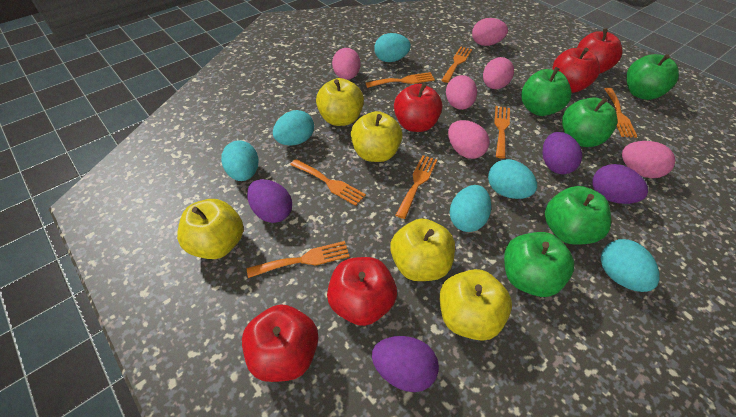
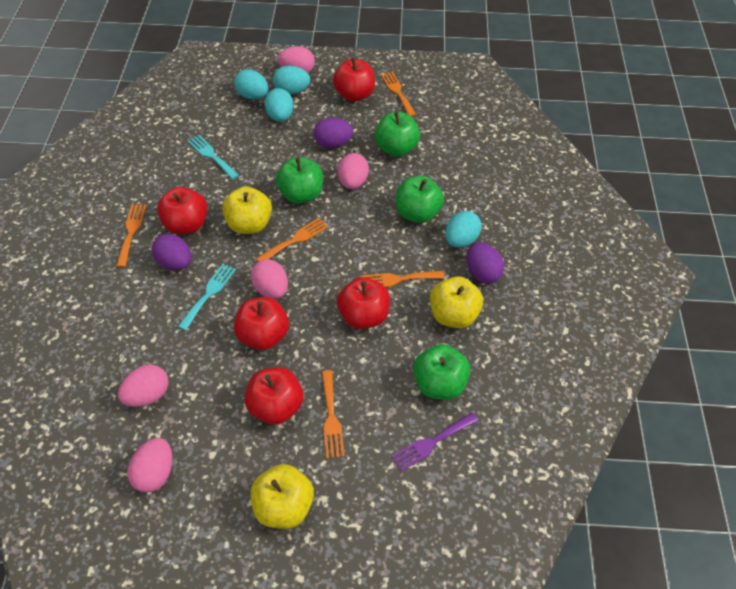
green apple: [504,232,574,297] [521,67,572,116] [545,186,611,245] [562,97,618,147] [626,54,679,100] = 5 -> [276,157,323,203] [375,111,420,157] [396,176,444,223] [413,344,470,400] = 4
orange fork: [247,241,350,278] [290,159,366,206] [366,72,435,88] [396,155,437,219] [441,47,472,83] [494,106,510,159] [605,88,638,138] = 7 -> [116,204,147,267] [256,218,328,262] [322,370,345,459] [361,271,445,287] [381,71,416,117] = 5
pink egg: [332,48,360,80] [446,75,477,110] [448,120,490,159] [472,18,508,46] [483,57,514,89] [622,141,675,178] = 6 -> [118,365,168,407] [127,438,172,493] [251,259,288,299] [278,46,315,73] [338,153,369,189] = 5
purple egg: [247,179,292,223] [372,336,439,392] [542,132,582,174] [592,164,648,204] = 4 -> [152,234,192,270] [314,118,353,148] [467,242,504,284] = 3
purple fork: none = 0 -> [391,413,478,472] = 1
turquoise egg: [221,140,259,181] [273,110,314,146] [374,33,411,62] [450,185,491,232] [488,159,537,199] [601,239,660,292] = 6 -> [234,69,268,100] [264,88,294,122] [273,66,310,95] [445,211,482,248] = 4
turquoise fork: none = 0 -> [178,264,236,331] [188,135,239,180] = 2
yellow apple: [177,199,244,259] [316,78,364,126] [351,111,403,162] [390,218,455,281] [440,269,512,341] = 5 -> [222,186,272,234] [251,464,314,529] [430,276,483,328] = 3

